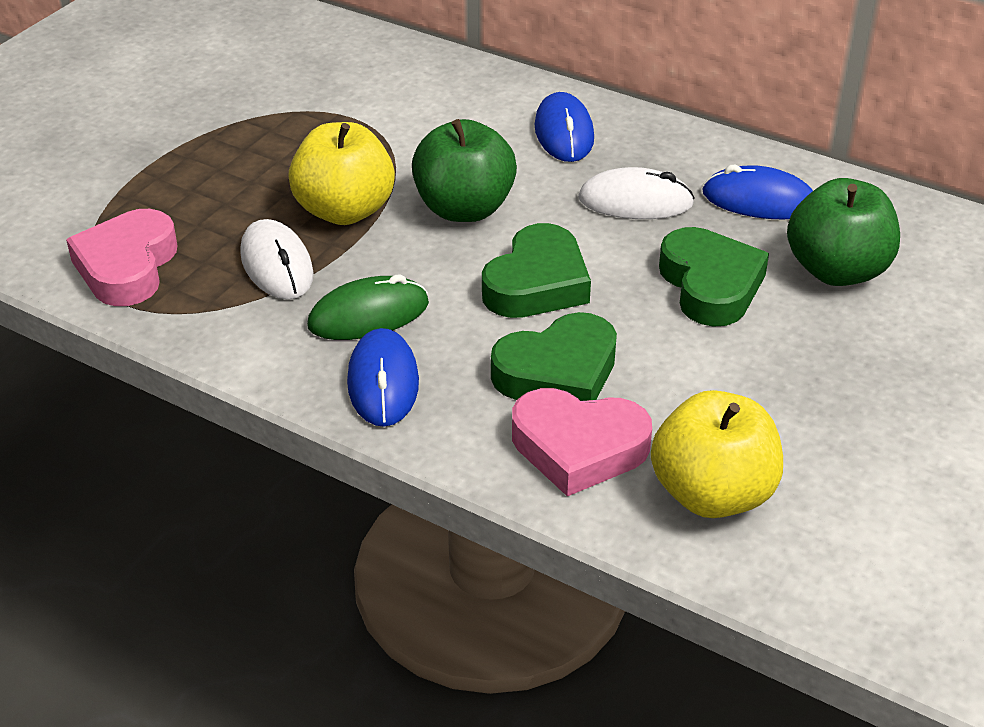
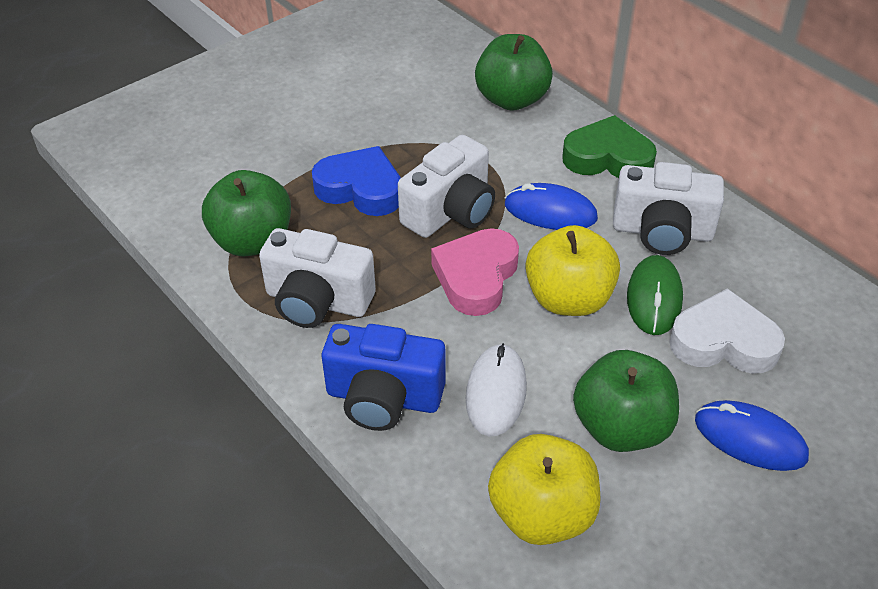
blue camera: none = 0 -> [322,324,445,431] = 1
blue heart: none = 0 -> [312,146,401,216] = 1
blue mouse: [347,328,419,427] [534,92,594,162] [703,165,813,220] = 3 -> [505,183,598,230] [695,400,809,471] = 2
green apple: [412,119,517,222] [787,178,900,286] = 2 -> [202,170,291,257] [475,34,553,111] [573,350,679,452] = 3
green heart: [482,223,591,318] [491,312,617,401] [659,227,769,327] = 3 -> [562,115,657,178] = 1
pink heart: [66,209,177,306] [512,388,652,496] = 2 -> [431,228,519,316] = 1
white camera: none = 0 -> [259,228,376,328] [398,135,495,238] [613,162,724,255] = 3
white heart: none = 0 -> [669,288,785,374] = 1
white mouse: [240,219,314,299] [578,167,695,219] = 2 -> [466,343,527,436] = 1

